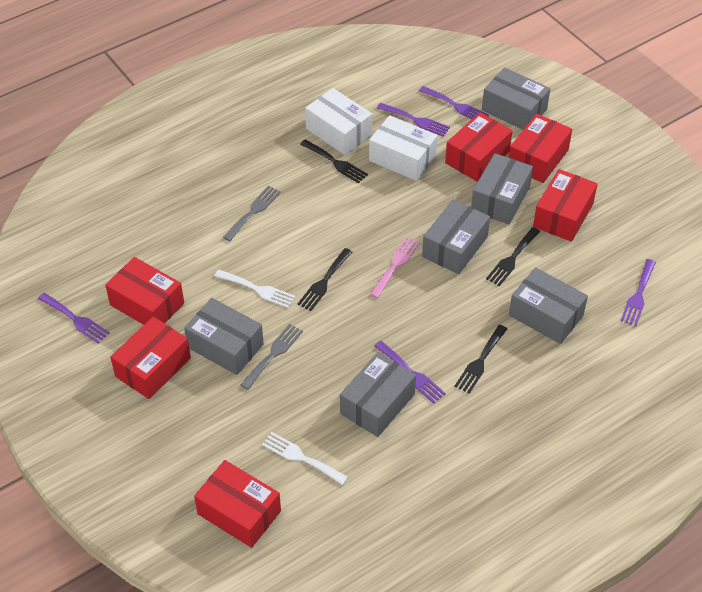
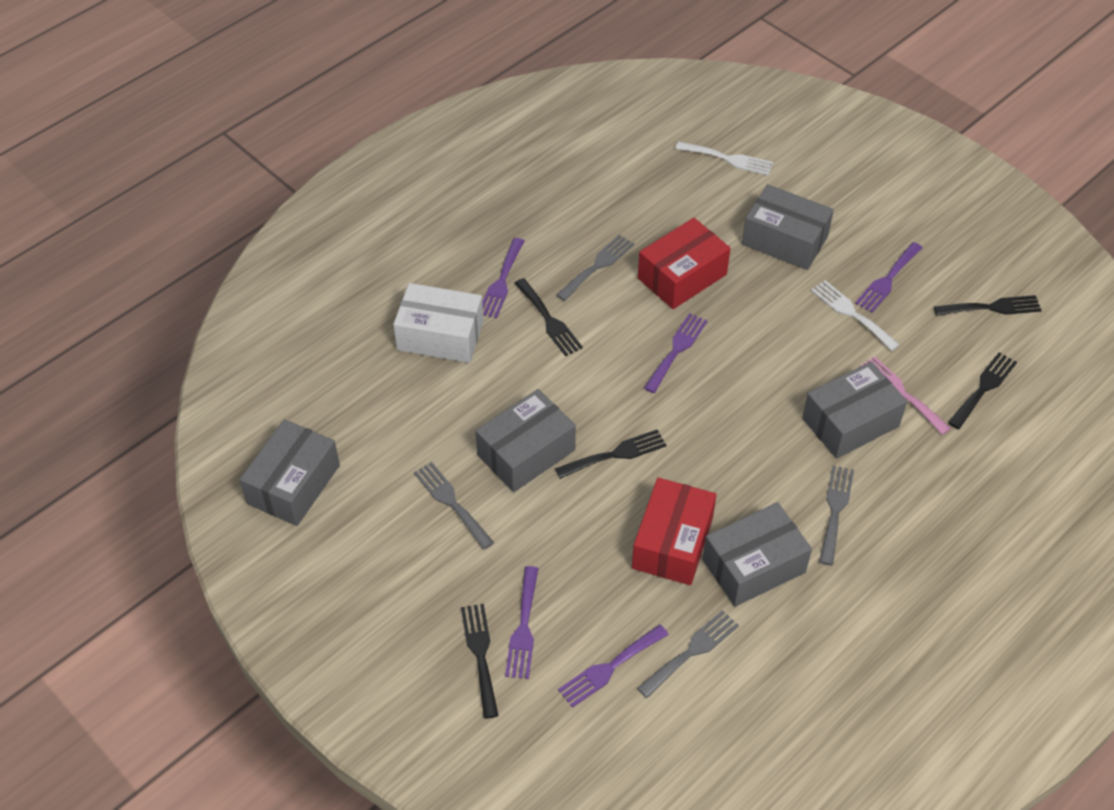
black fork: [297,248,352,311] [300,139,368,183] [455,325,507,394] [486,227,540,286] = 4 -> [461,604,499,719] [514,278,583,356] [555,429,666,479] [934,295,1042,316] [948,352,1017,429] = 5
grey box: [184,298,264,375] [340,352,416,437] [422,200,490,274] [471,153,533,224] [482,67,550,130] [509,267,588,344] = 6 -> [239,419,340,526] [475,389,576,492] [702,502,812,607] [742,184,834,270] [802,362,907,459] = 5
grey fork: [223,186,281,241] [241,324,303,390] = 2 -> [414,462,494,550] [556,235,634,301] [637,610,739,698] [819,465,854,565] = 4
red box: [105,257,184,325] [110,316,191,399] [194,460,281,548] [445,112,513,182] [509,114,572,183] [533,169,598,242] = 6 -> [632,478,717,585] [638,218,731,309] = 2
white box: [305,88,372,155] [369,115,438,181] = 2 -> [393,283,484,363] = 1

